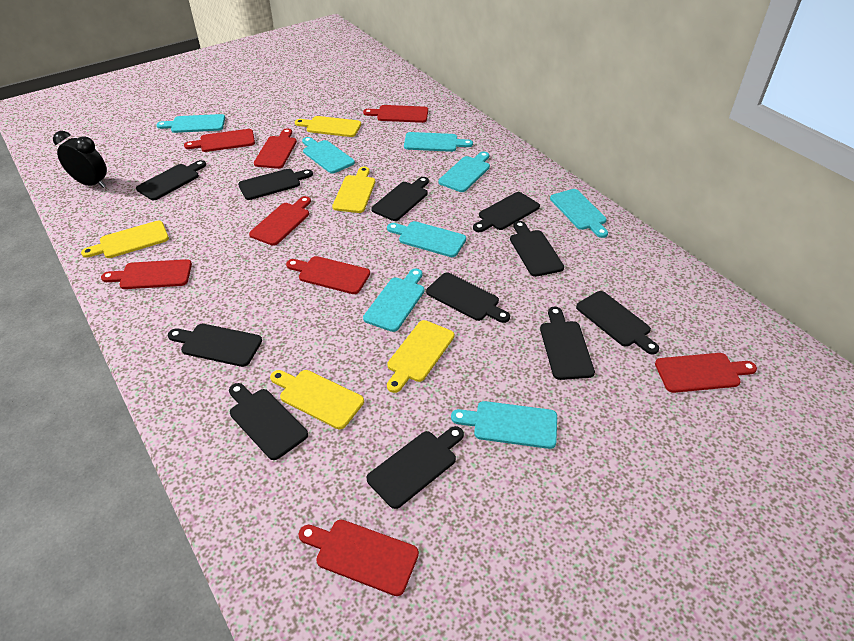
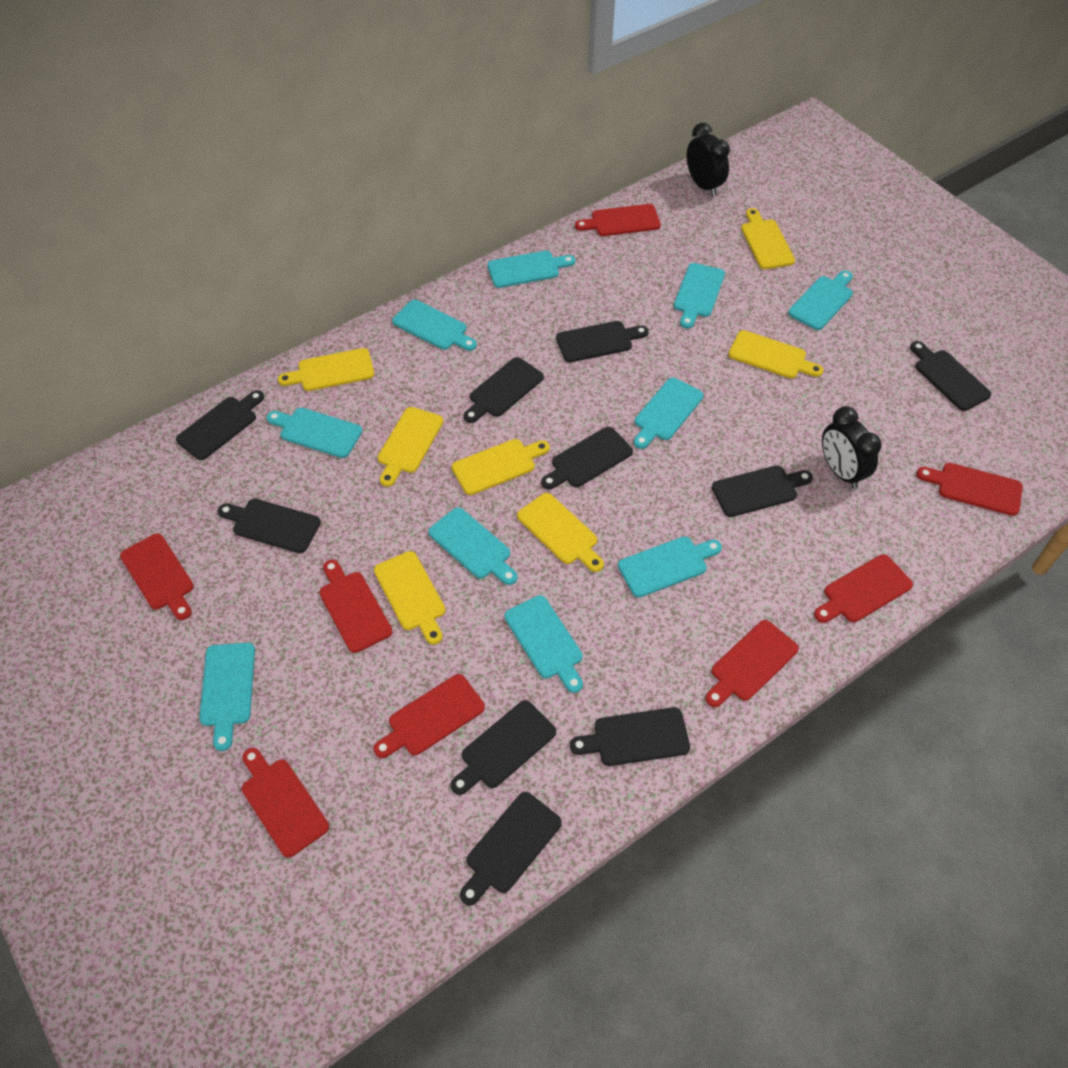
black clock: [53,131,107,188] = 1 -> [687,123,730,196] [822,406,882,489] = 2
black cutting board: [136,160,206,200] [168,324,262,367] [229,383,308,460] [238,169,313,200] [366,426,464,509] [371,177,429,221] [426,272,510,323] [473,192,540,232] [510,221,564,277] [540,307,595,380] [576,291,659,355] = 11 -> [176,390,264,460] [218,499,321,553] [451,700,556,795] [460,792,562,906] [464,357,544,423] [541,427,633,490] [556,321,649,362] [570,707,690,766] [712,465,813,517] [910,341,991,411] = 10
turquoise cutting board: [156,114,225,133] [302,137,355,173] [363,269,424,332] [387,221,466,257] [404,132,473,152] [438,152,490,192] [451,401,557,449] [550,189,608,238] = 8 -> [199,643,255,751] [267,408,363,458] [392,300,477,351] [428,507,518,585] [487,251,575,288] [504,595,583,693] [618,536,722,597] [634,378,704,449] [674,263,725,328] [788,270,853,330] = 10
yellow cutting board: [81,221,169,258] [270,370,364,429] [295,116,361,137] [332,167,375,213] [387,320,454,393] = 5 -> [278,348,374,391] [374,551,445,645] [378,407,444,487] [452,439,550,495] [517,493,604,572] [728,330,824,378] [741,208,795,269] = 7

